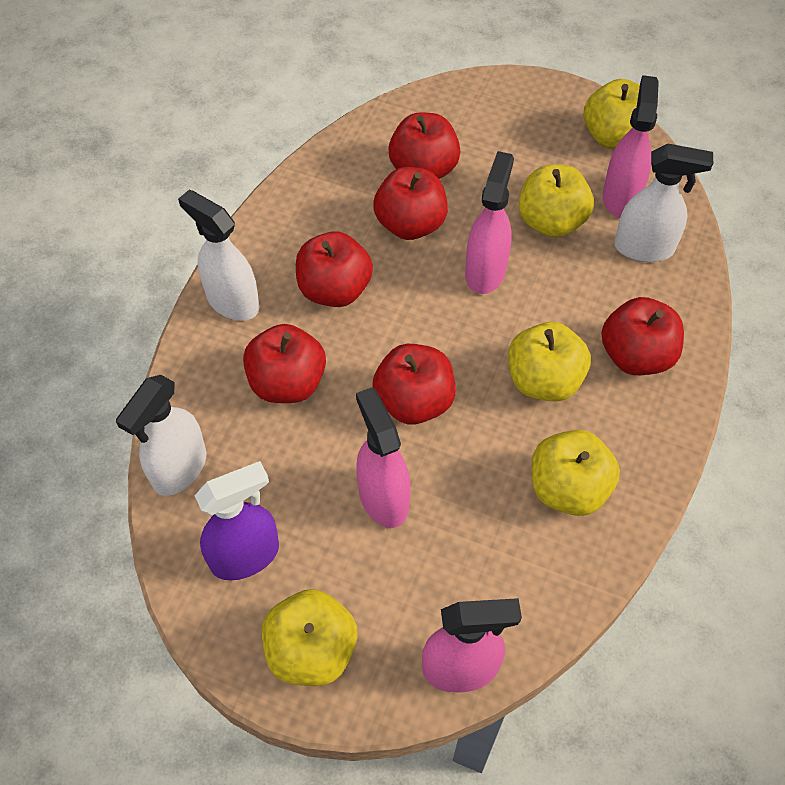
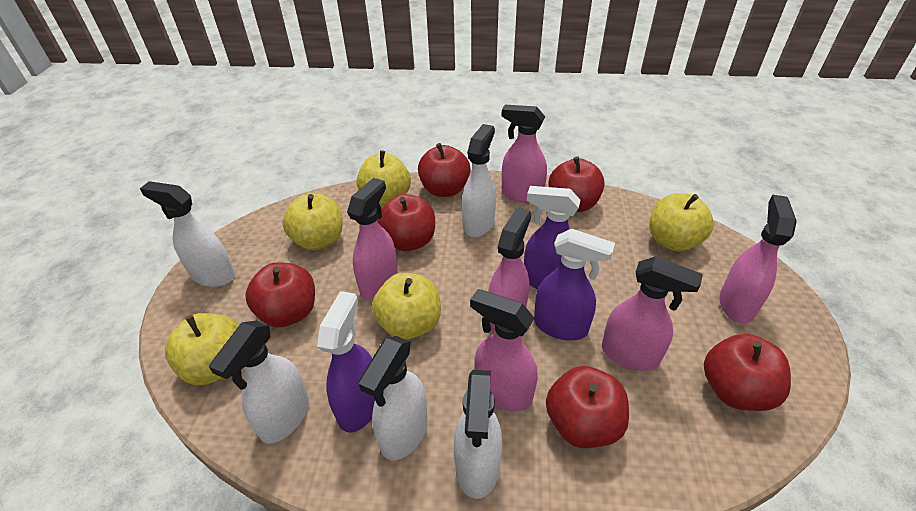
pink spray bottle: [356,387,411,528] [422,598,522,693] [465,151,514,294] [603,75,659,217] = 4 -> [347,178,398,300] [470,289,538,411] [488,207,531,333] [501,105,547,203] [602,256,703,371] [720,194,797,323] = 6
purple spray bottle: [194,461,279,580] = 1 -> [317,291,375,432] [524,186,580,289] [534,229,615,340] = 3
white spray bottle: [116,375,206,496] [178,190,259,321] [614,143,713,262] = 3 -> [140,181,235,287] [209,321,309,444] [358,336,428,460] [454,370,502,499] [462,124,496,237] = 5

